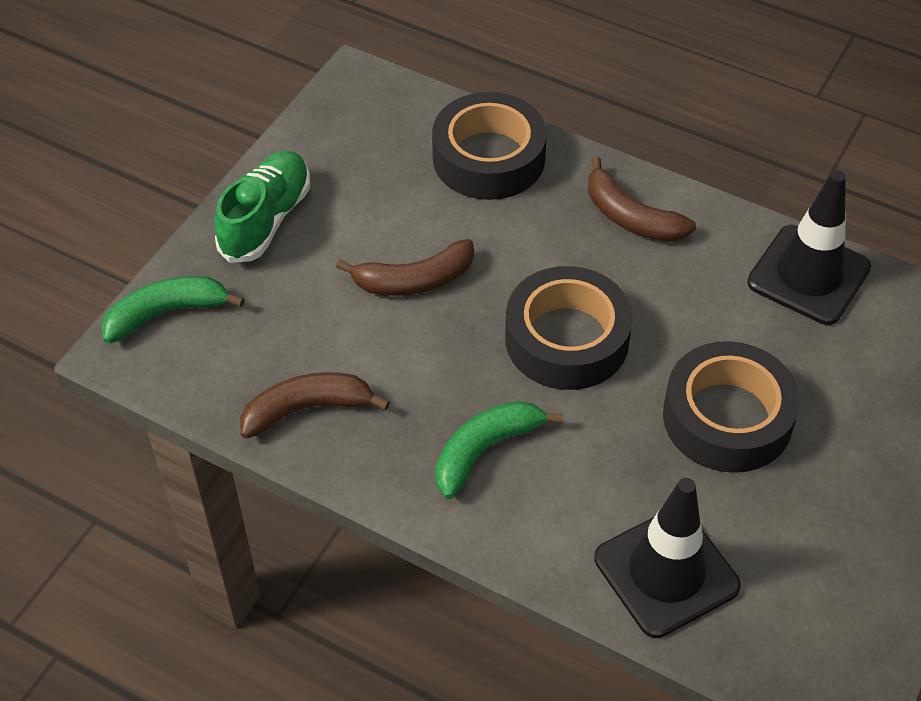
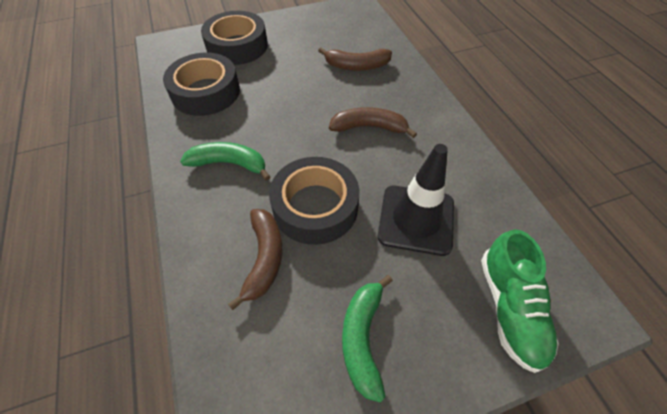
black traffic cone: [594,478,741,638] [747,170,871,325] = 2 -> [378,144,454,256] = 1

